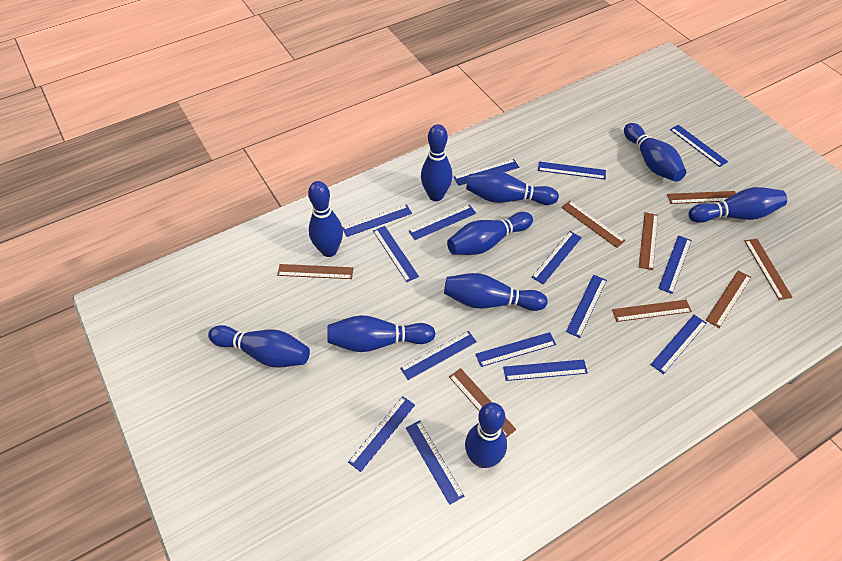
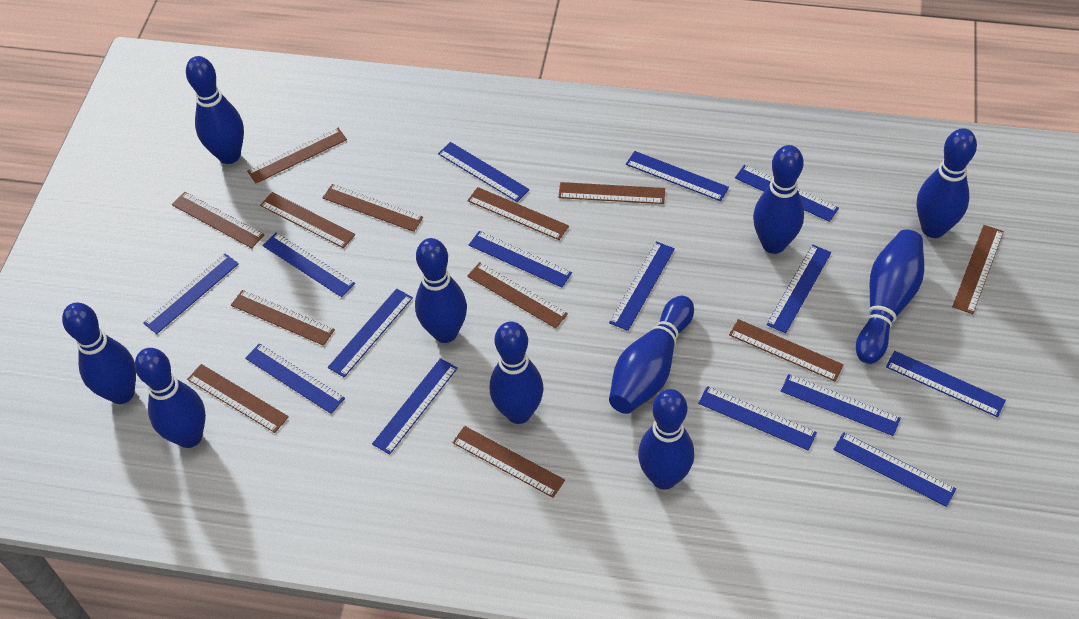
brown ruler: [277,264,354,279] [449,368,517,438] [561,201,626,248] [612,300,692,322] [639,212,658,270] [667,191,736,204] [706,270,751,328] [745,239,793,300] = 8 -> [172,192,264,248] [187,364,289,433] [231,290,335,346] [247,128,347,184] [260,192,355,248] [322,184,423,232] [452,426,565,498] [467,187,569,240] [467,262,568,328] [558,182,665,204] [729,319,844,381] [952,225,1004,314] = 12

